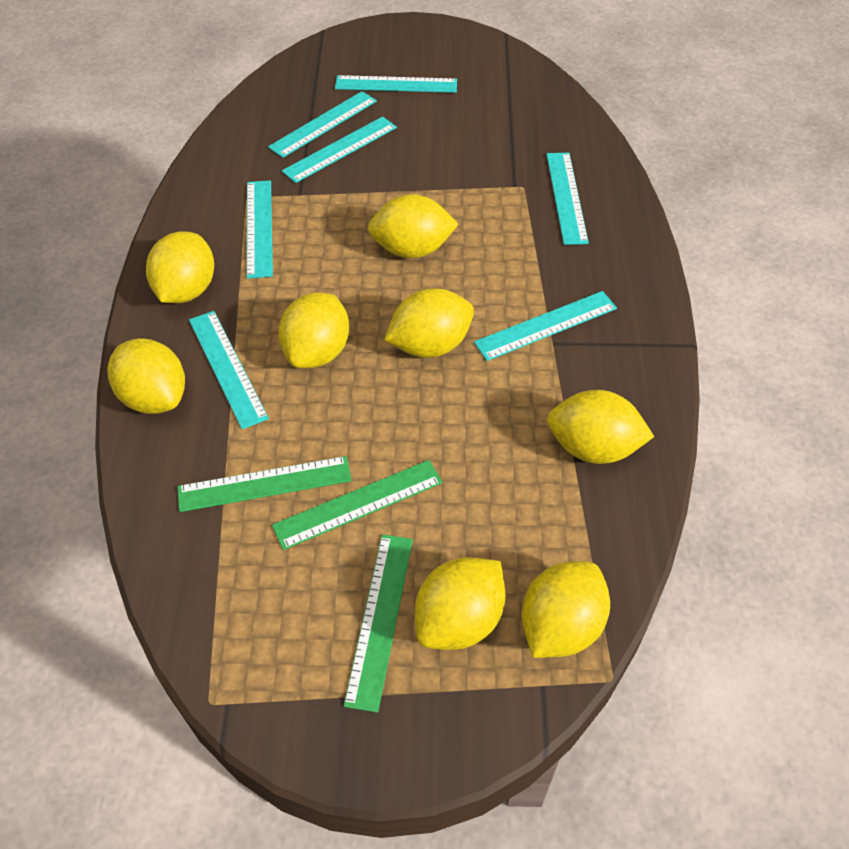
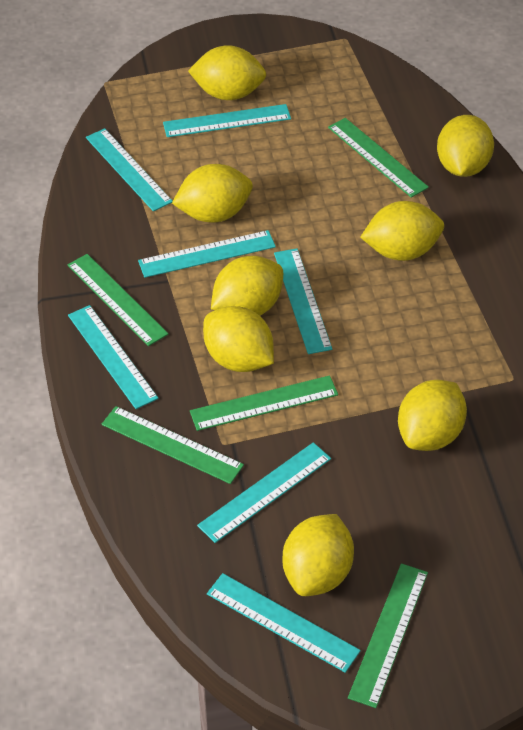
green ruler: [177,456,352,512] [272,460,443,550] [344,534,413,713] = 3 -> [67,254,169,346] [102,406,244,484] [190,375,338,431] [328,118,429,198] [348,564,428,708] = 5

